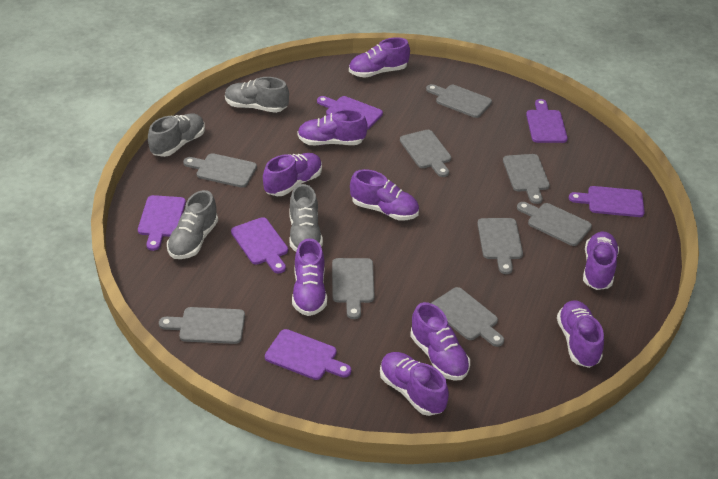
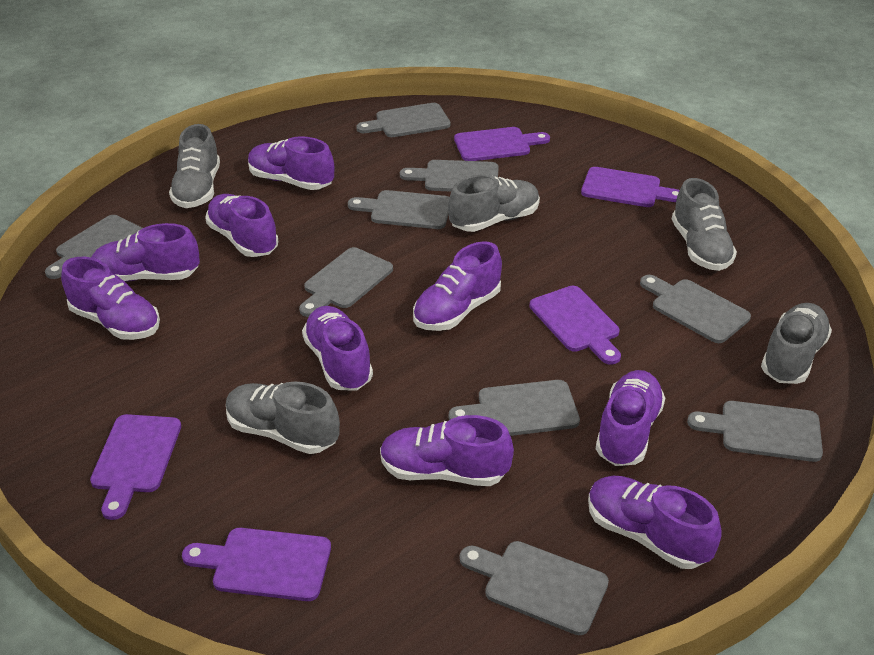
grey shoe: [148,114,205,157] [167,190,218,259] [225,77,289,113] [289,184,323,251] = 4 -> [169,124,220,208] [226,381,340,454] [448,175,540,232] [672,178,737,271] [761,303,832,384] = 5
purple cutting board: [138,195,186,251] [231,217,288,273] [265,329,351,380] [317,96,383,130] [526,99,568,143] [569,186,645,217] = 6 -> [90,414,181,520] [182,528,331,601] [454,127,550,161] [529,286,621,365] [581,167,680,207] = 5

